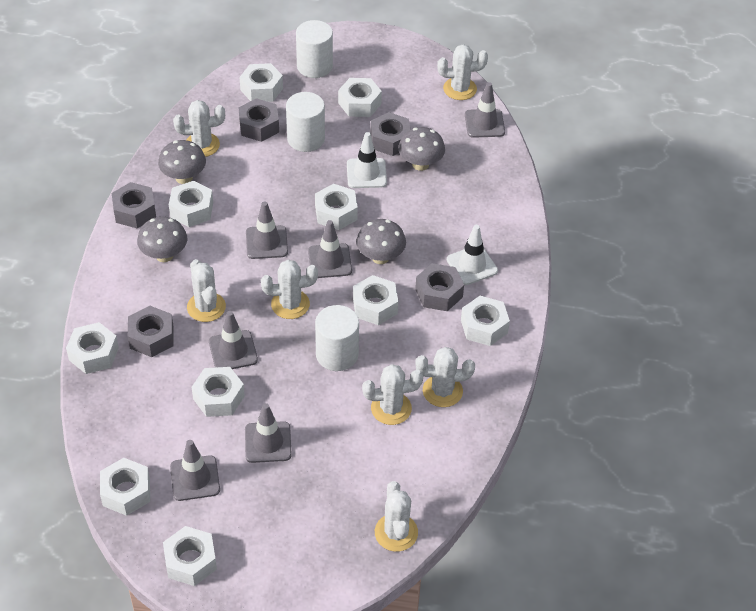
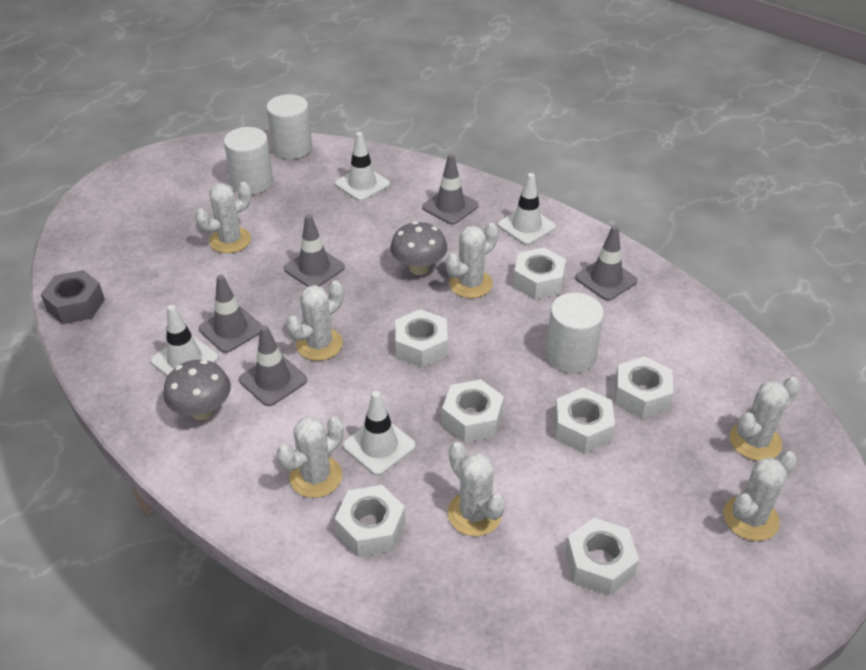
grey mushroom: [137,217,187,262] [158,140,206,184] [356,219,406,264] [398,127,445,171] = 4 -> [163,360,231,420] [390,221,447,275] = 2
grey nut: [112,182,156,228] [128,306,174,357] [238,98,279,142] [370,112,411,156] [415,263,464,311] = 5 -> [41,270,105,324] = 1
grey traffic cone: [170,440,220,501] [209,311,258,369] [245,403,292,463] [246,201,288,259] [308,220,352,278] [465,82,505,138] = 6 -> [199,275,262,353] [239,325,307,406] [284,214,345,287] [422,154,479,225] [576,225,638,301] = 5
white nut: [66,322,119,374] [100,458,150,516] [163,526,217,586] [169,181,213,227] [192,367,245,417] [239,63,283,102] [315,184,358,230] [338,78,382,117] [353,275,398,325] [461,296,510,346] = 10 -> [335,485,405,557] [395,309,448,368] [442,379,504,443] [513,247,566,300] [554,387,615,453] [565,518,639,596] [615,356,673,419] = 7
white traffic cone: [347,132,387,188] [447,225,498,285] = 2 -> [151,305,219,376] [335,132,390,201] [343,391,416,476] [498,173,556,245] = 4

